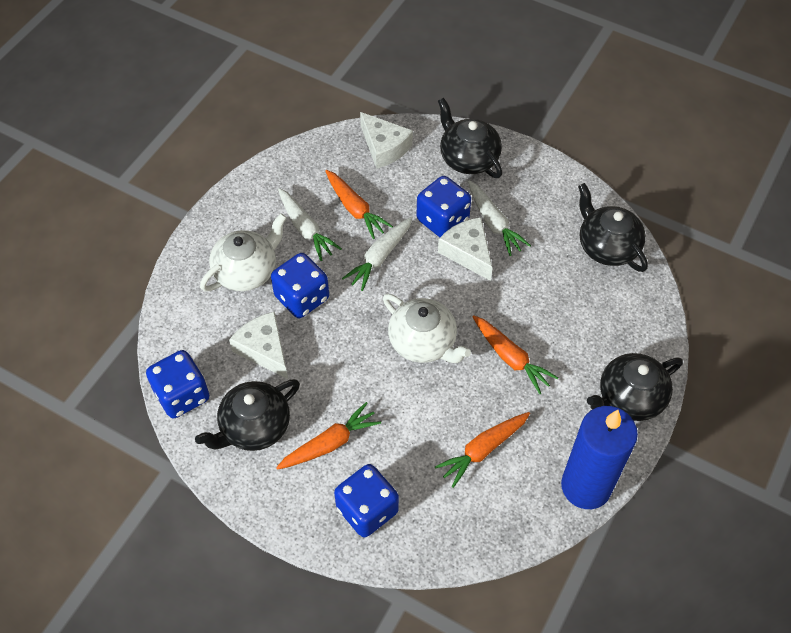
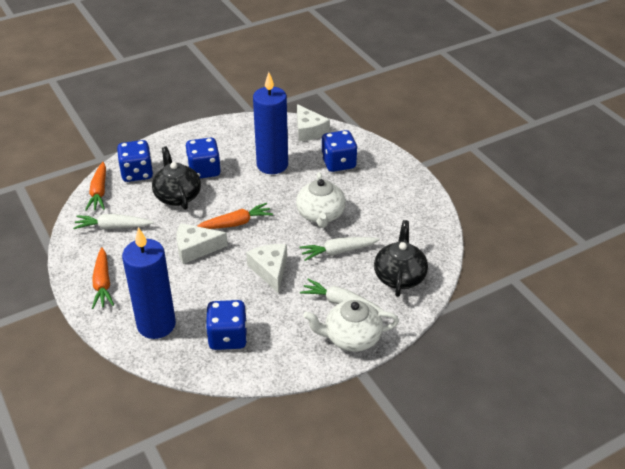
black teapot: [195,379,300,451] [438,98,502,178] [578,183,648,272] [587,353,683,421] = 4 -> [152,146,201,210] [374,220,428,297] = 2
blue candle: [561,406,638,509] = 1 -> [122,227,176,339] [253,72,288,174] = 2
orange carrot: [276,402,381,470] [325,170,393,239] [435,412,530,488] [473,315,558,394] = 4 -> [85,162,106,211] [92,247,114,309] [198,203,273,229] = 3

